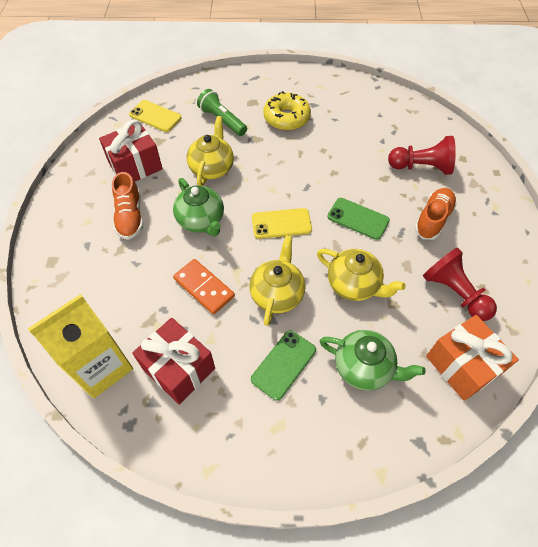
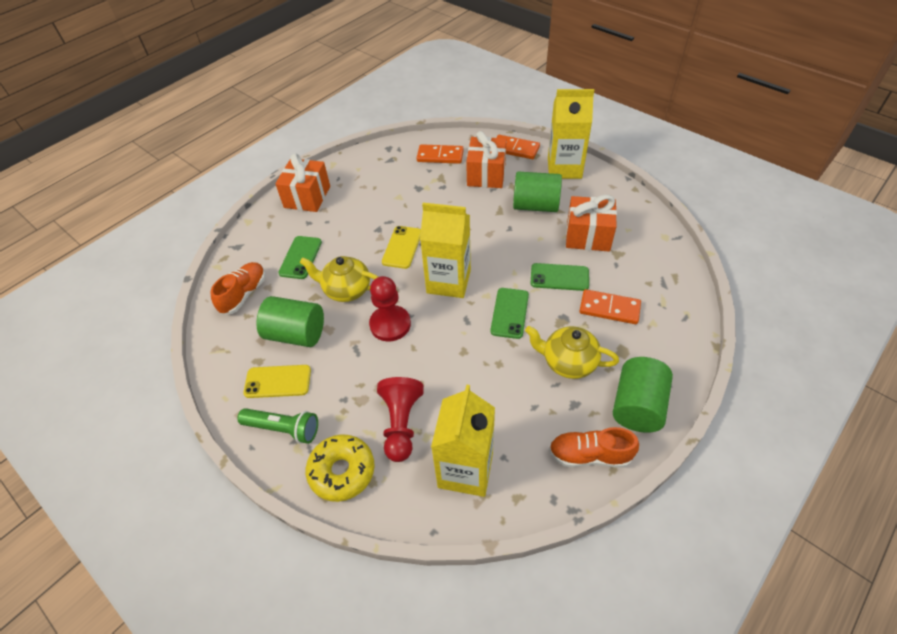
green cylinder: none = 0 -> [256,296,324,347] [513,172,562,212] [613,357,673,433] = 3
green phone: [251,330,316,401] [327,198,390,240] = 2 -> [278,236,322,279] [490,288,529,339] [530,263,589,291] = 3
green teapot: [173,178,224,236] [320,330,425,391] = 2 -> none = 0
orange domino: [173,259,235,315] = 1 -> [417,144,464,164] [496,135,540,159] [579,289,641,324] = 3
orange gift: [426,315,519,401] = 1 -> [275,153,330,212] [466,131,507,188] [566,195,617,252] = 3
red gift: [99,120,163,181] [132,318,215,405] = 2 -> none = 0
yellow carton: [28,294,133,398] = 1 -> [420,203,471,298] [431,384,495,497] [548,89,594,179] = 3
yellow teapot: [187,116,234,186] [249,235,305,326] [317,249,405,301] = 3 -> [300,256,378,302] [525,326,619,379] = 2

